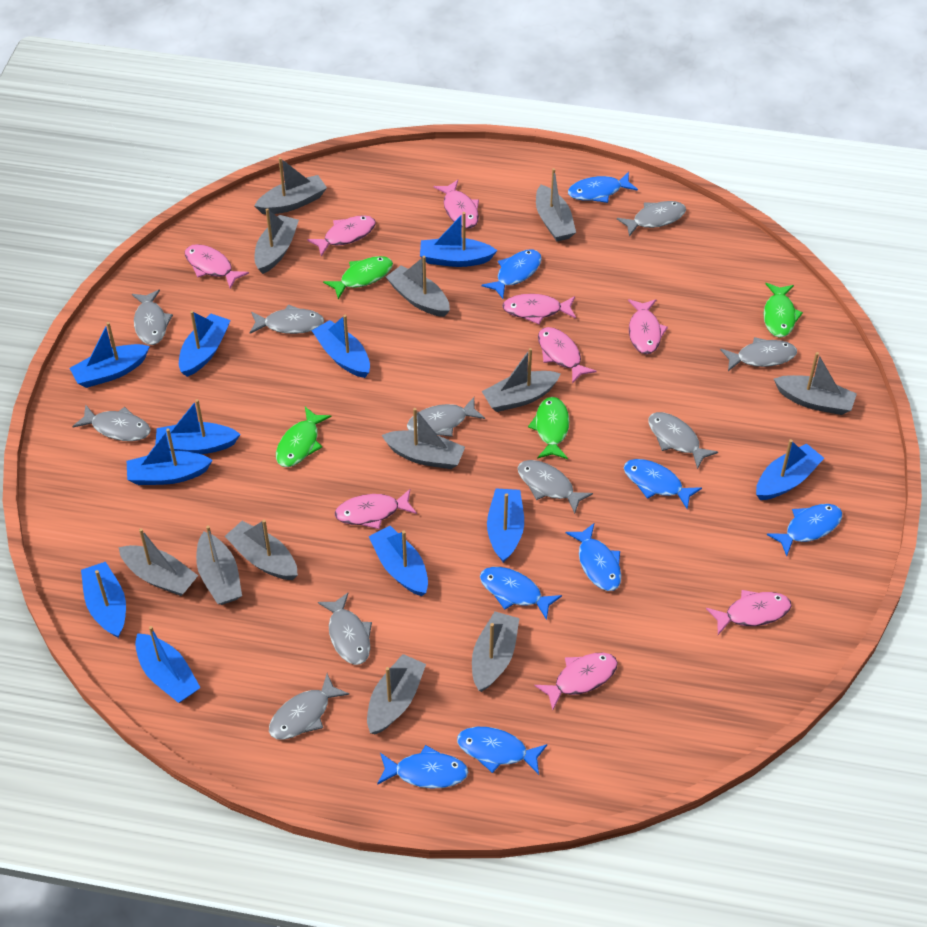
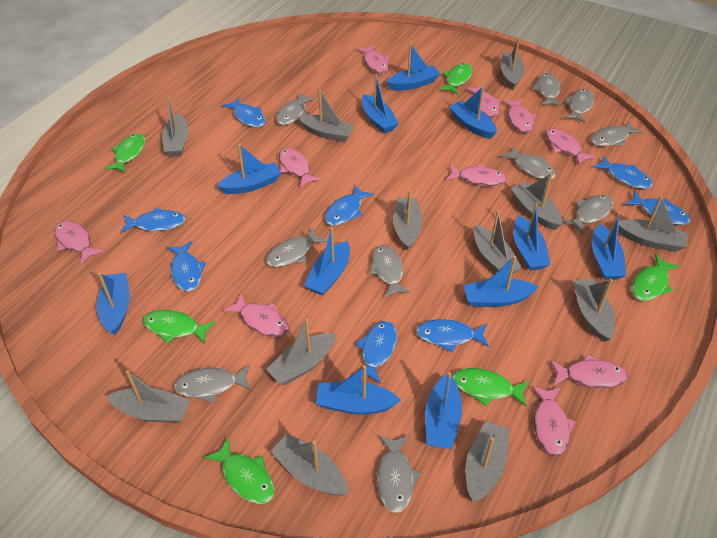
green fish: [276,407,331,467] [323,256,393,299] [528,397,569,459] [764,283,803,338] = 4 -> [104,133,145,173] [143,310,215,344] [204,437,274,504] [439,63,472,95] [452,368,529,407] [632,254,679,301] = 6
pink fish: [185,244,249,289] [307,215,376,257] [335,489,417,529] [433,180,479,229] [502,294,576,324] [534,653,618,710] [538,327,597,384] [628,299,668,354] [706,590,791,635] = 9 -> [55,221,104,264] [223,294,289,337] [279,148,321,188] [357,45,389,74] [446,164,507,186] [466,85,500,118] [502,99,536,133] [531,386,576,456] [546,128,595,165] [550,354,628,388] = 10

